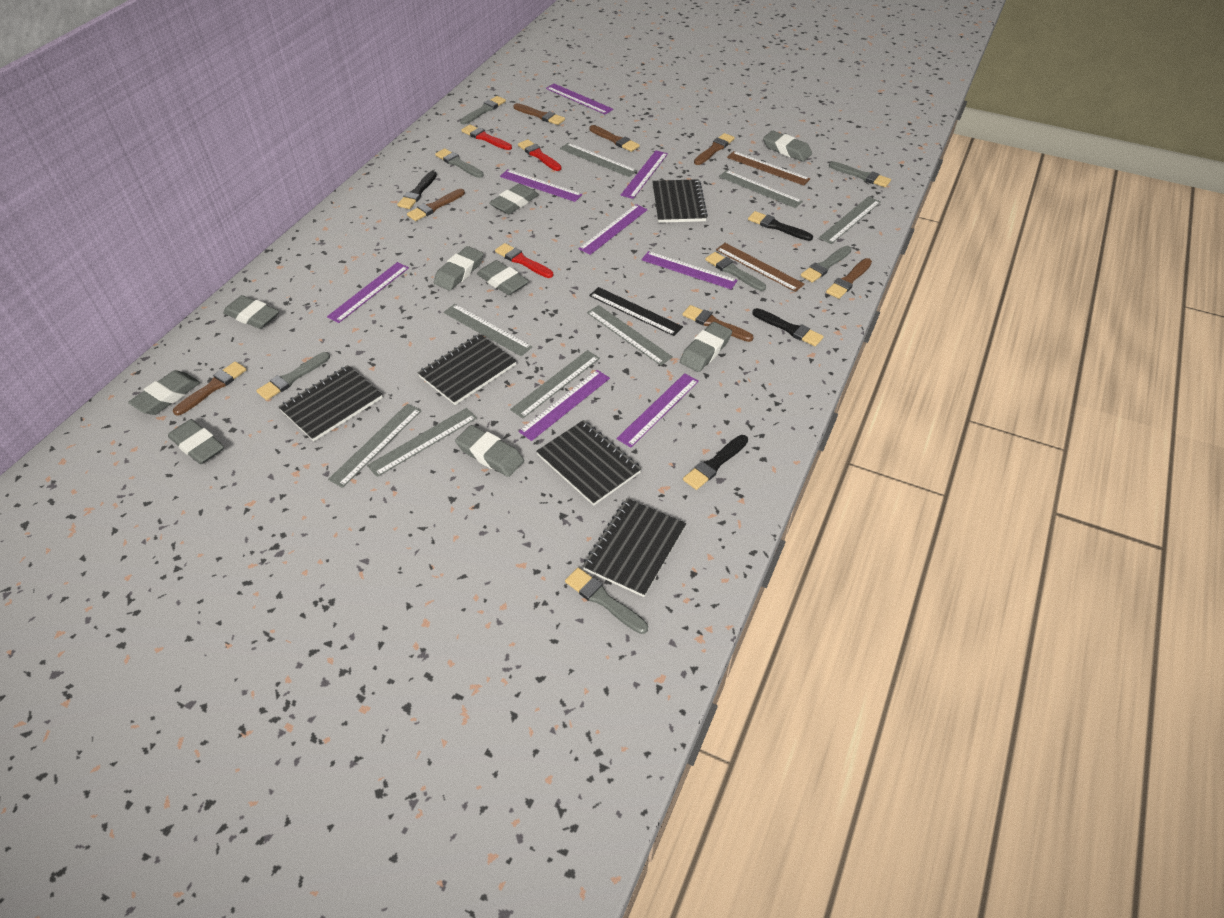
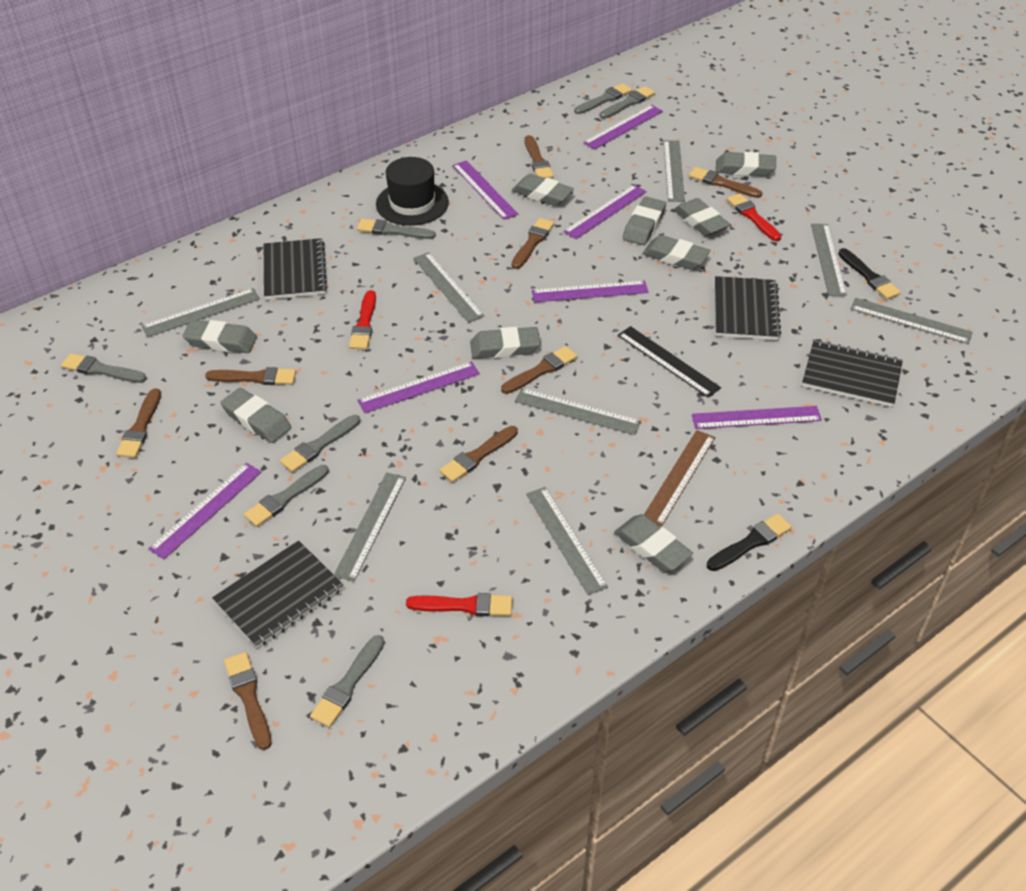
black brush: [397,171,437,209] [683,435,748,490] [748,211,813,241] [752,308,824,346] = 4 -> [707,513,792,571] [838,248,901,300] = 2
black hat: none = 0 -> [376,157,449,226] = 1
black notebook: [279,365,383,441] [418,334,516,405] [536,420,642,506] [582,498,686,597] [652,179,708,223] = 5 -> [212,540,343,648] [264,238,327,300] [715,276,781,340] [802,340,903,407] = 4
brown brush: [173,361,247,415] [407,189,465,221] [513,103,565,125] [589,125,640,152] [682,305,754,342] [694,133,735,165] [826,258,872,299] = 7 -> [116,388,161,458] [205,367,296,385] [224,652,272,750] [440,426,518,482] [501,346,577,394] [511,218,554,269] [525,135,554,178] [689,167,762,198] = 8
brown ruler: [716,243,804,292] [727,151,810,186] = 2 -> [644,430,715,527] = 1
purple ruler: [327,262,409,323] [500,169,582,202] [519,370,610,441] [546,84,613,115] [579,204,648,255] [616,373,699,448] [621,151,668,199] [641,251,738,289] = 8 -> [148,463,261,559] [357,362,480,413] [452,160,518,220] [532,281,648,302] [563,185,646,239] [583,105,663,150] [692,406,822,429] = 7

